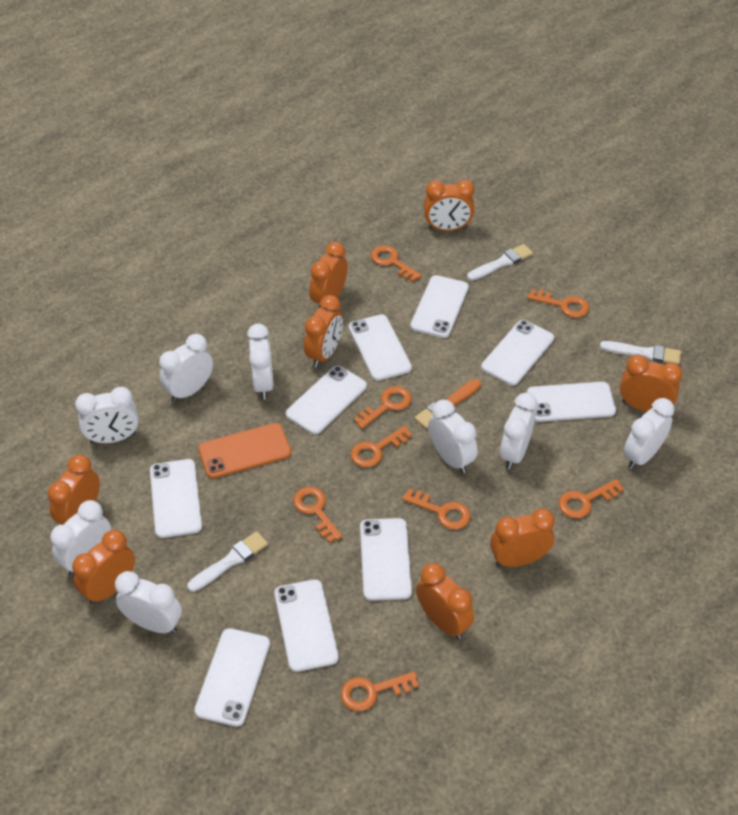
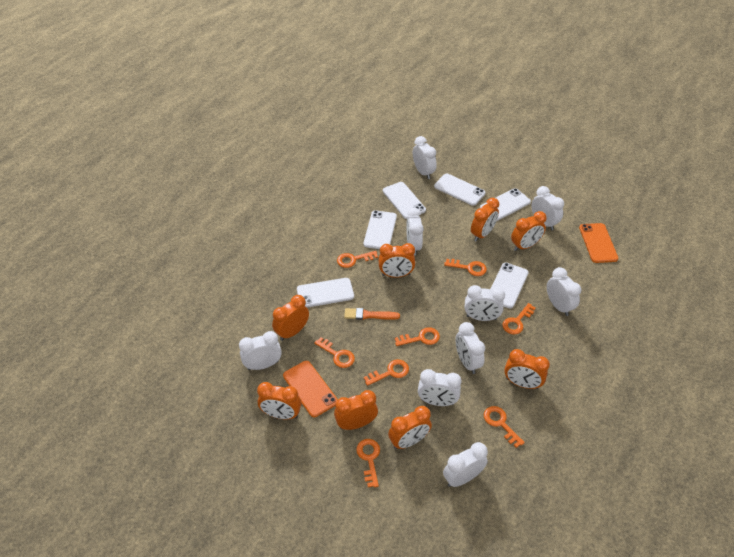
orange phone: [198,423,291,478] = 1 -> [283,361,338,417] [579,223,619,263] = 2
white brush: [187,531,268,592] [467,244,533,281] [600,341,681,364] = 3 -> none = 0
white clock: [50,500,111,576] [75,387,139,443] [115,571,182,633] [159,334,213,402] [247,324,274,399] [428,399,478,473] [500,393,537,469] [624,398,674,469] = 8 -> [239,331,282,370] [406,208,424,255] [413,136,437,179] [418,369,461,406] [443,442,488,487] [455,322,485,374] [465,285,505,321] [531,186,564,230] [547,267,581,316] = 9
white phone: [150,459,202,538] [194,628,270,727] [274,579,339,672] [286,366,367,435] [349,314,412,381] [360,518,412,601] [410,275,469,338] [481,320,554,385] [527,382,616,422] = 9 -> [297,278,354,308] [364,210,397,249] [383,182,426,219] [434,174,486,206] [480,188,531,221] [491,263,528,309] = 6

